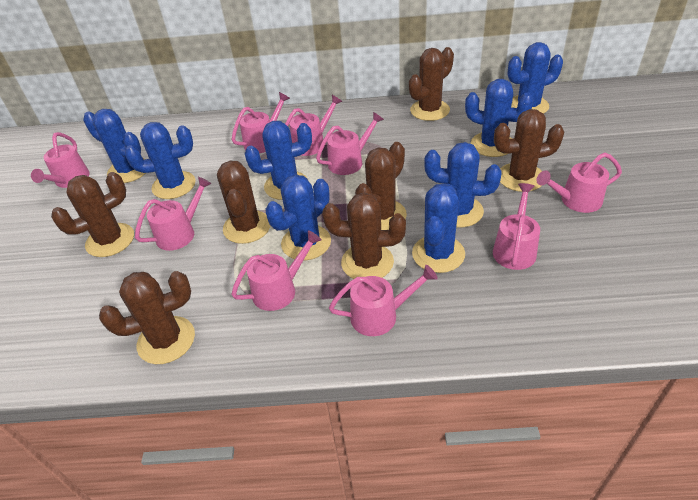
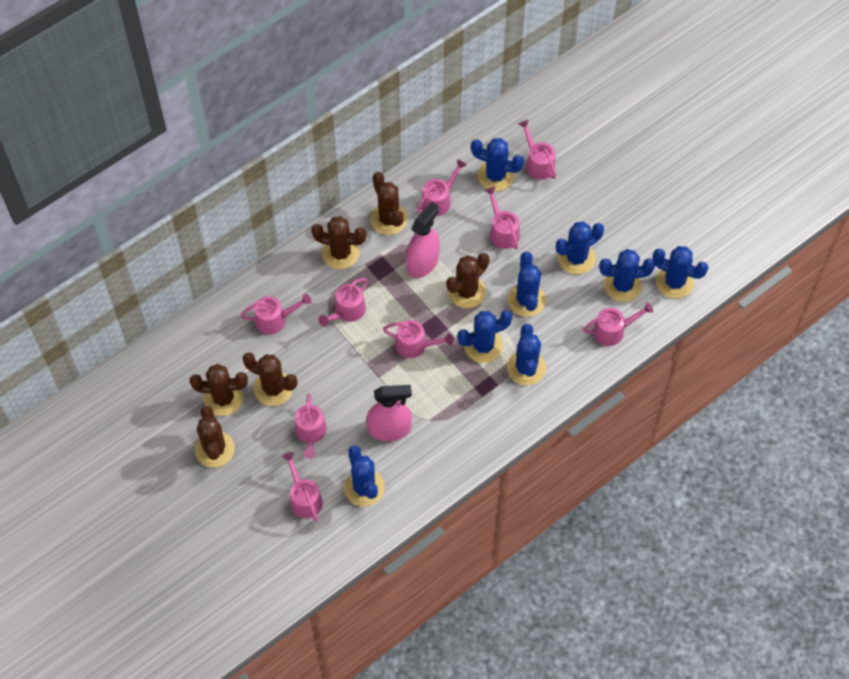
brown cactus: [51,172,134,257] [99,271,195,364] [217,161,271,244] [322,193,406,279] [355,142,407,230] [409,47,454,121] [494,109,564,192] = 7 -> [190,364,248,416] [195,406,235,468] [243,352,297,406] [311,216,366,269] [370,172,408,235] [446,253,489,308] = 6
pink spray bottle: none = 0 -> [367,385,412,441] [406,202,440,278] = 2

